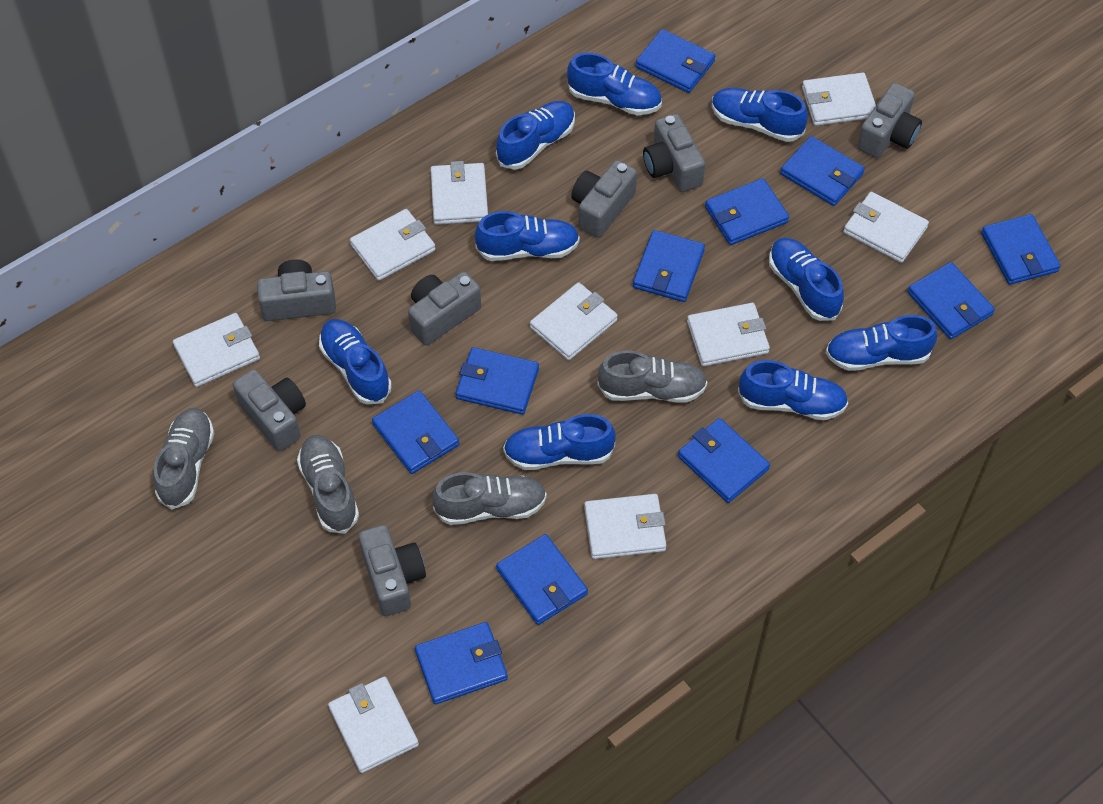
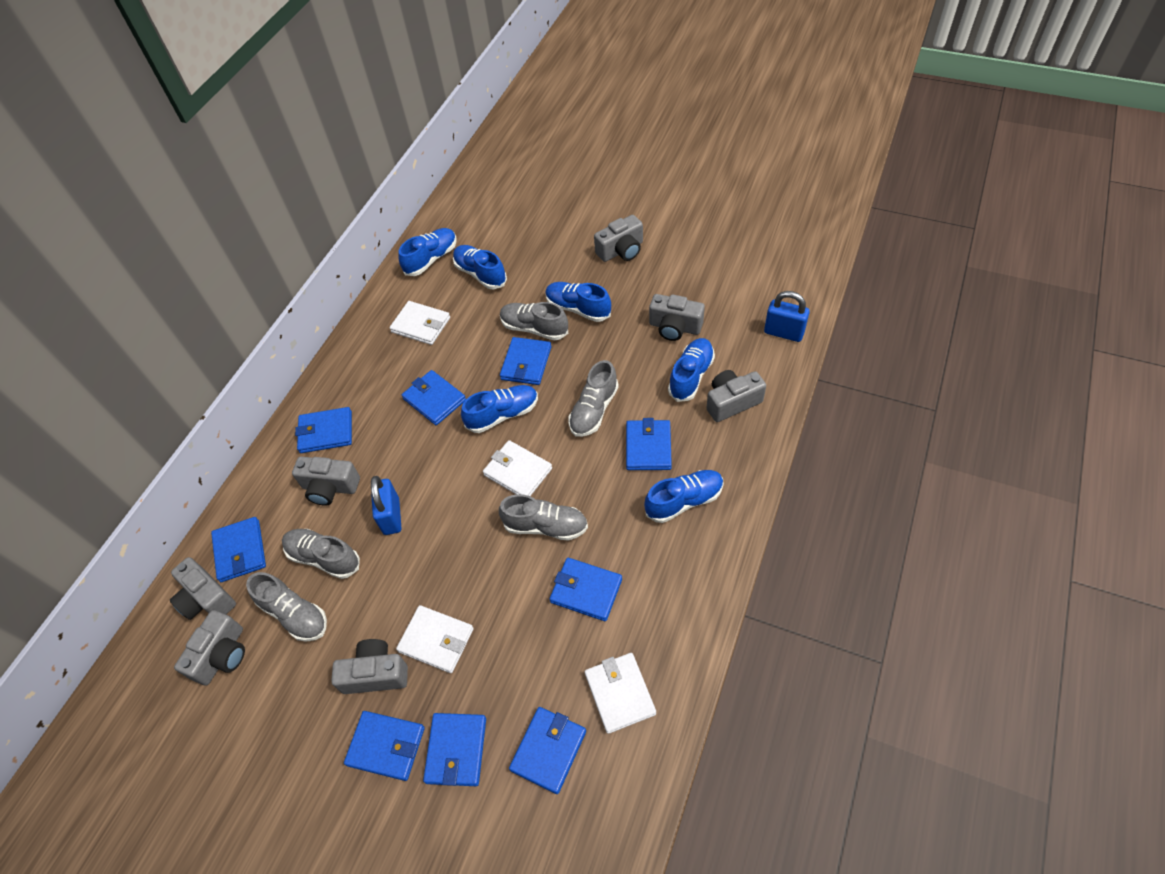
blue padlock: none = 0 -> [371,476,401,535] [764,291,810,342] = 2
blue shoe: [319,319,392,405] [475,211,580,261] [496,101,575,170] [503,414,616,470] [567,53,662,115] [712,88,808,142] [738,360,848,420] [769,237,844,321] [826,315,937,371] = 9 -> [398,228,457,276] [453,245,507,289] [461,385,538,433] [545,282,611,322] [644,470,724,523] [668,338,715,402] = 6
blue wallet: [372,390,459,474] [415,622,508,704] [456,347,539,415] [496,534,588,625] [633,230,705,302] [635,29,715,93] [678,418,770,503] [705,178,789,245] [780,136,865,206] [907,262,995,339] [981,214,1061,285] = 11 -> [211,517,266,582] [295,407,352,453] [344,711,425,781] [402,370,466,425] [423,713,486,786] [500,337,551,385] [509,707,586,794] [549,558,622,621] [626,418,672,470] = 9
grey shoe: [153,408,214,510] [297,435,359,534] [432,472,547,525] [597,351,708,403] = 4 -> [246,572,327,642] [282,529,360,579] [499,494,588,541] [500,302,568,340] [569,360,619,437] = 5
white wallet: [173,313,260,387] [328,676,419,773] [350,209,436,281] [430,161,488,225] [530,282,618,360] [584,494,666,559] [687,303,770,367] [802,73,876,126] [843,192,929,263] = 9 -> [390,301,450,345] [396,605,474,673] [483,440,552,496] [585,653,656,734] = 4

